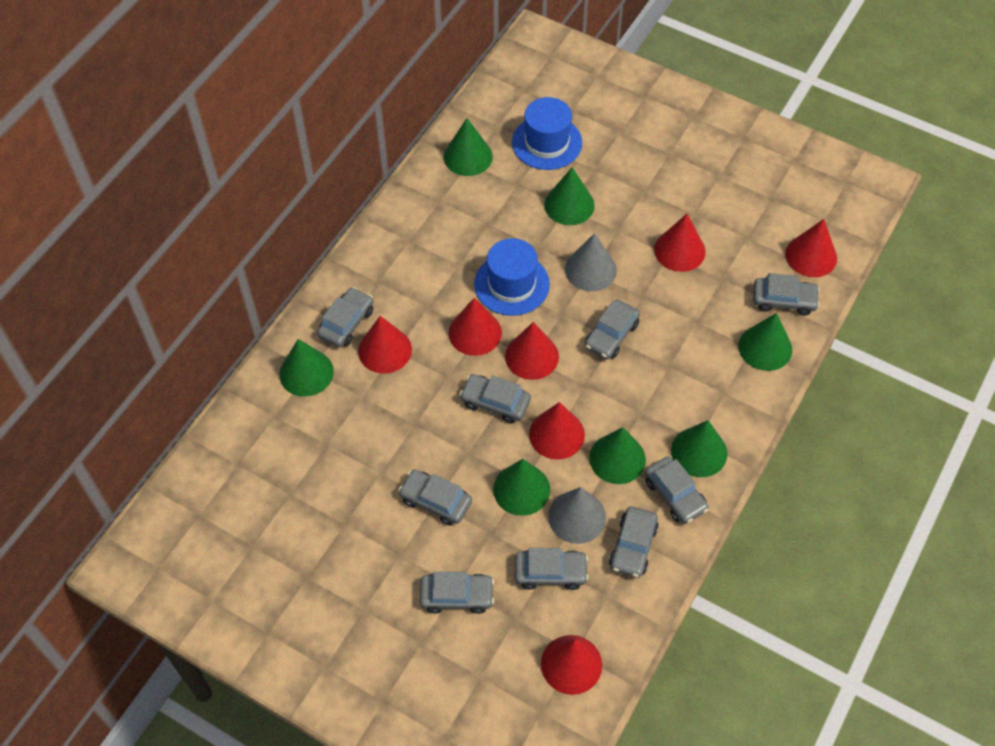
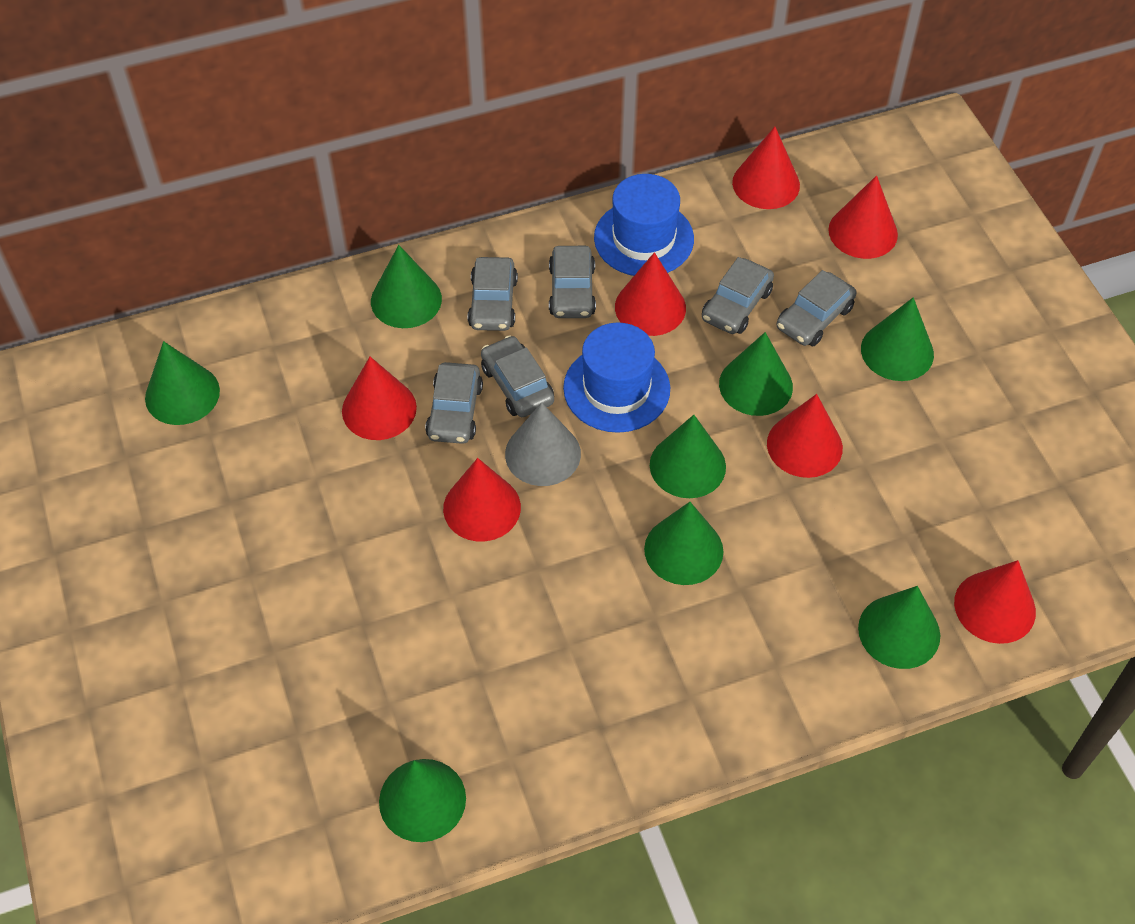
green cone: [279,339,334,397] [444,118,493,176] [493,459,550,516] [544,167,595,225] [589,427,646,484] [671,420,727,477] [738,313,792,371] = 7 -> [145,341,220,425] [371,245,442,328] [379,759,466,842] [644,502,723,585] [650,415,726,498] [719,332,793,416] [858,586,940,669] [861,297,934,381] = 8
grey car: [317,287,374,348] [398,470,472,526] [420,571,494,614] [459,374,531,423] [515,548,589,590] [585,300,640,359] [609,506,659,578] [645,456,709,524] [753,273,820,316] = 9 -> [425,362,483,444] [468,257,518,331] [481,335,554,417] [549,246,596,318] [702,257,774,334] [776,270,856,347] = 6
grey cone: [548,487,606,544] [565,233,617,291] = 2 -> [505,402,581,486] = 1

